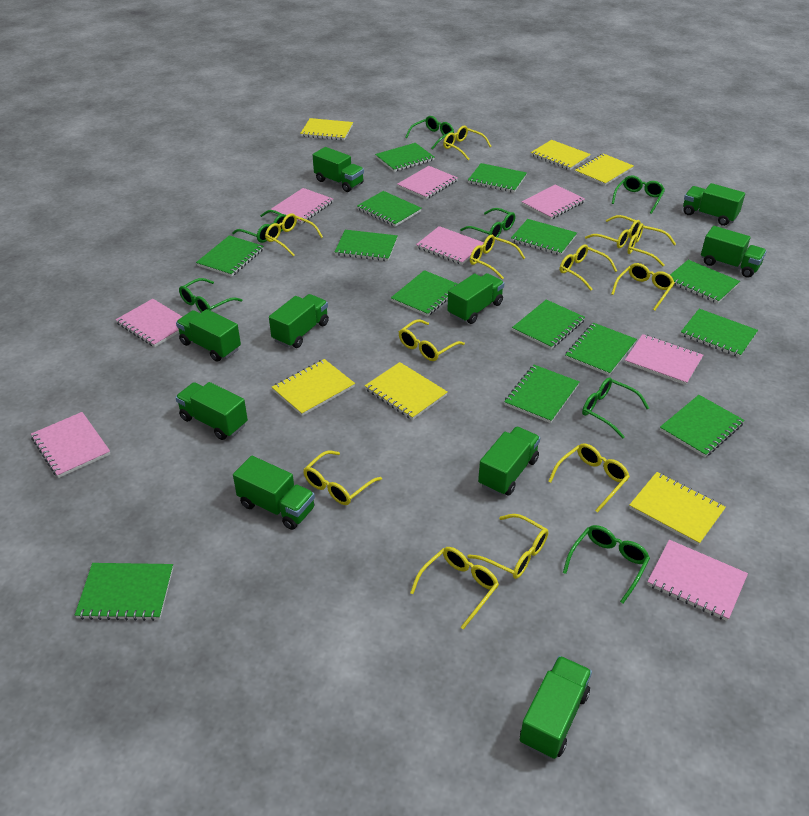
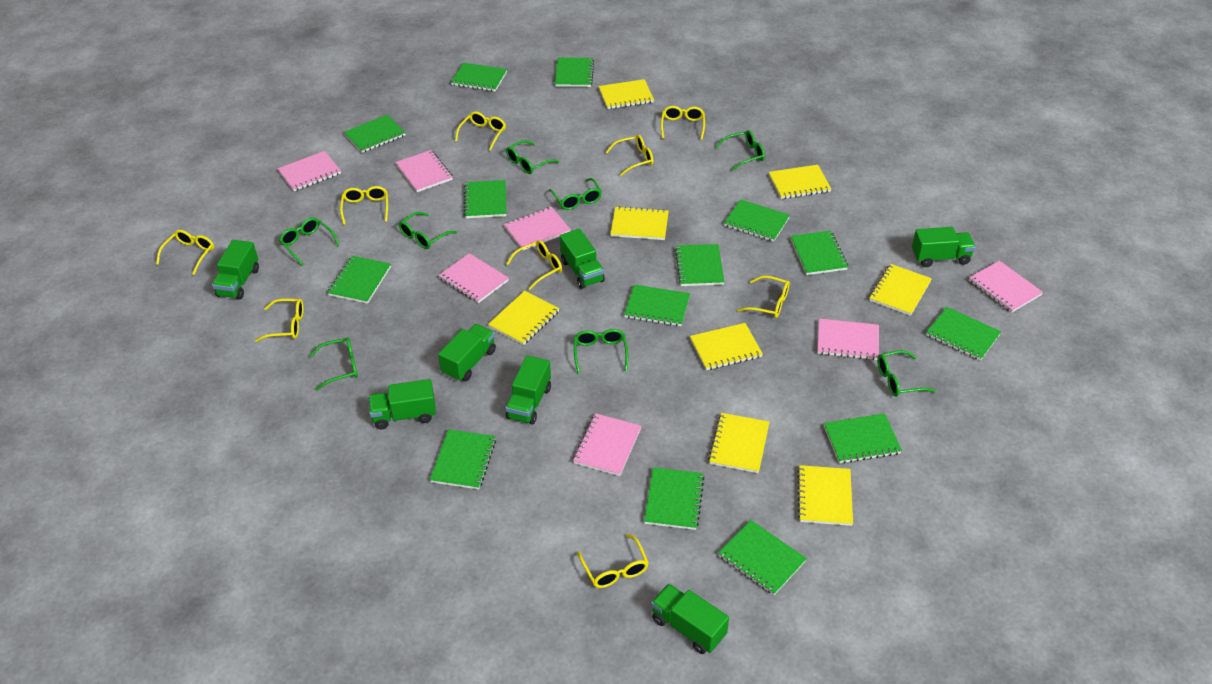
green glasses: [179,278,242,312] [232,210,286,243] [405,116,454,150] [460,208,515,238] [563,525,650,603] [582,377,649,438] [612,175,665,214] = 7 -> [279,218,340,266] [310,337,358,390] [399,212,457,249] [506,140,559,174] [549,178,602,210] [574,329,628,374] [715,130,765,171] [877,350,936,397] = 8
green truck: [175,382,248,440] [176,309,241,362] [233,456,315,530] [269,294,329,348] [313,147,364,192] [447,273,504,324] [478,427,540,496] [520,656,592,759] [683,183,745,226] [701,226,767,278] = 10 -> [212,240,259,300] [369,379,436,429] [438,324,496,382] [506,355,551,425] [560,229,605,289] [651,584,729,654] [912,227,976,267] = 7
pink notebook: [31,412,110,478] [115,299,183,347] [270,188,333,224] [397,166,458,199] [416,226,484,265] [522,184,585,220] [625,334,703,385] [647,540,748,621] = 8 -> [277,151,341,191] [396,150,453,192] [438,253,509,303] [504,207,571,250] [573,413,641,476] [817,319,879,360] [969,261,1043,313] = 7
yellow glasses: [265,213,323,256] [303,450,382,505] [399,319,465,361] [410,547,499,629] [443,126,491,160] [467,514,548,579] [470,235,525,280] [548,443,630,513] [560,244,617,291] [585,215,641,248] [611,263,675,311] [627,223,676,266] = 12 -> [156,230,214,275] [255,299,304,342] [340,186,388,225] [455,111,506,151] [506,240,562,290] [577,534,649,588] [606,135,653,176] [661,106,705,140] [737,275,790,318] = 9
yellow notebook: [272,359,355,416] [300,118,353,141] [365,362,448,420] [531,140,591,170] [575,153,634,186] [629,472,726,545] = 6 -> [488,291,559,345] [599,79,654,109] [610,206,669,240] [690,323,763,370] [708,413,769,473] [769,165,831,199] [797,465,853,526] [869,264,932,316] = 8

